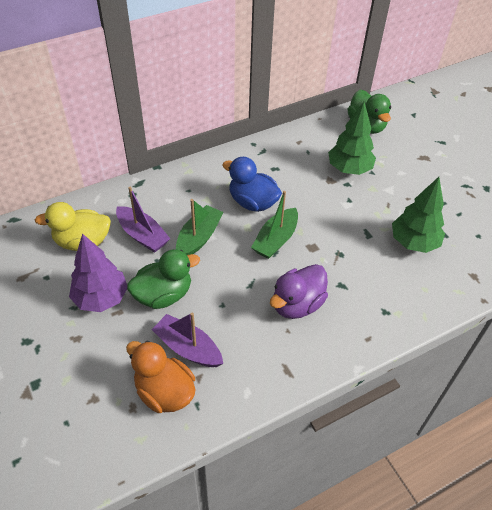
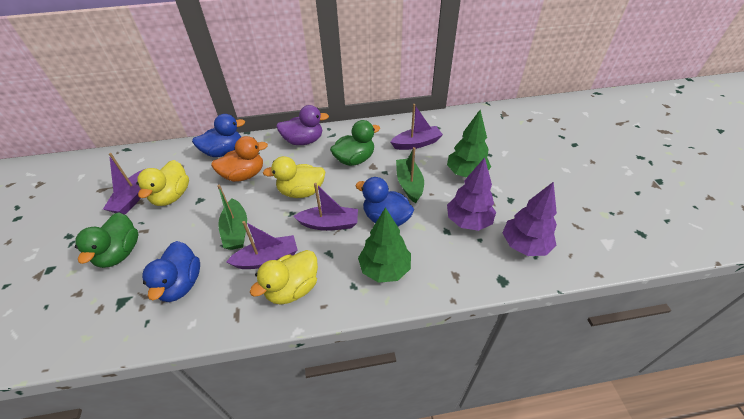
blue duck: [222,157,282,212] = 1 -> [142,241,200,302] [192,114,245,157] [355,177,414,226] = 3
purple boat: [116,187,171,253] [152,312,223,367] = 2 -> [103,153,144,215] [226,221,297,269] [293,183,358,231] [390,104,443,150] = 4
purple tree: [69,233,127,312] = 1 -> [447,157,496,231] [503,182,557,256] = 2
yellow duck: [35,202,111,251] = 1 -> [137,160,189,206] [250,250,318,305] [263,156,325,198] = 3

